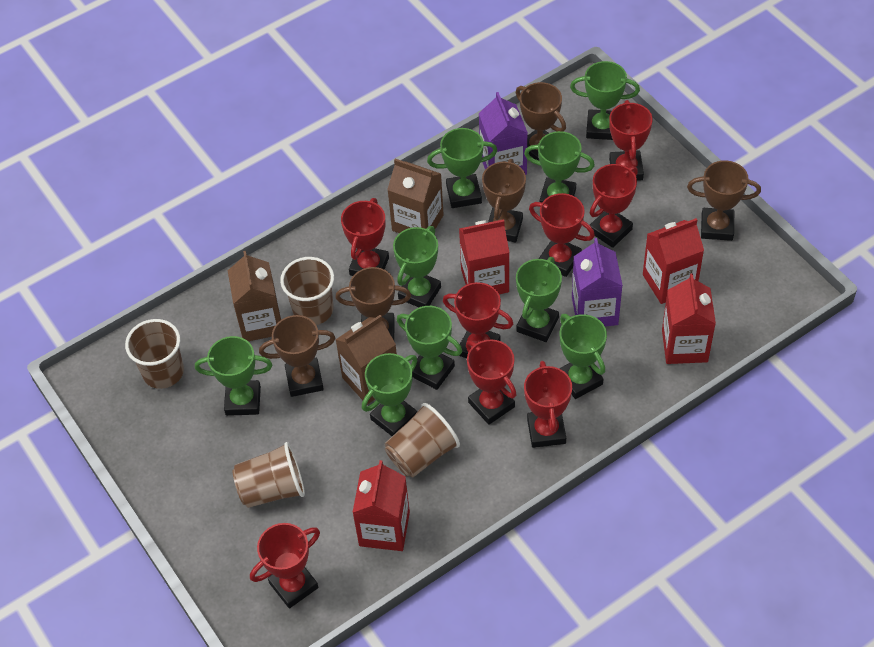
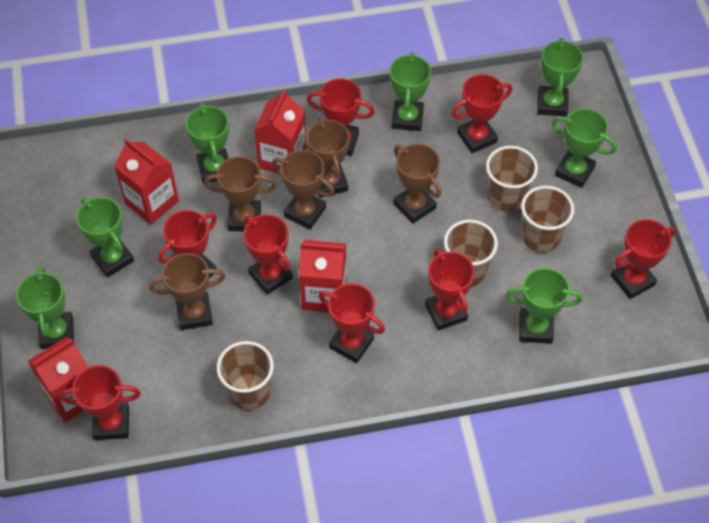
brown carton: [228,251,281,341] [335,315,397,405] [387,158,444,233] = 3 -> none = 0
green trophy: [195,336,272,416] [362,353,418,436] [393,226,441,307] [397,306,462,390] [427,128,497,208] [516,257,562,342] [524,131,595,202] [559,314,607,399] [570,61,640,140] = 9 -> [16,267,74,349] [76,197,134,277] [186,103,229,184] [390,52,431,131] [505,268,583,344] [537,38,583,117] [551,108,617,188] = 7
purple carton: [479,92,528,175] [572,238,623,327] = 2 -> none = 0

